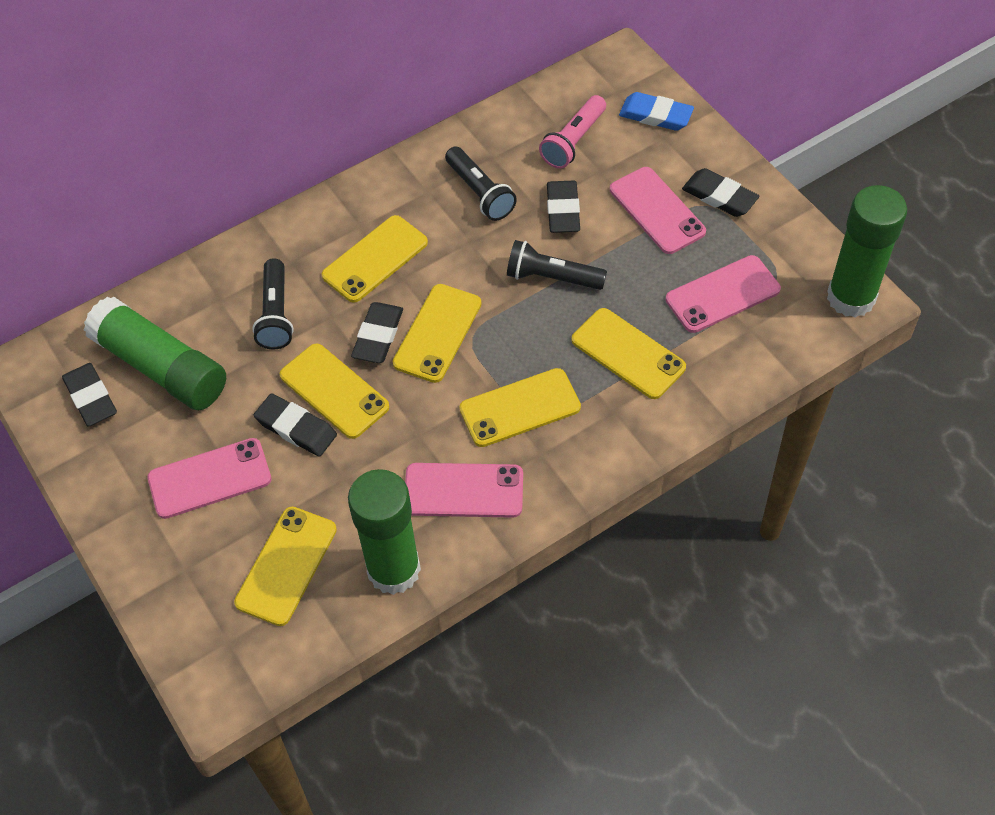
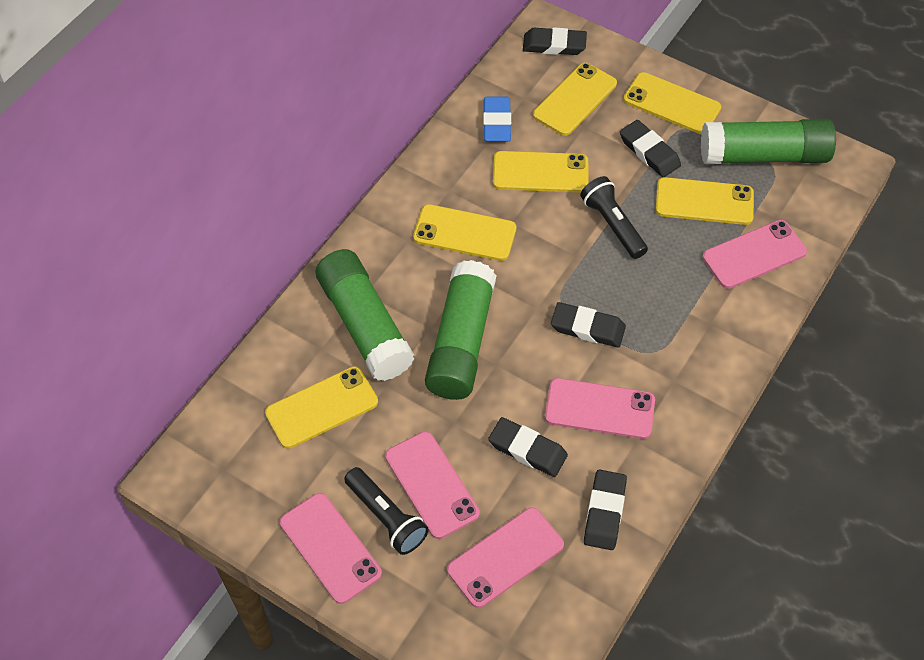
black flashlight: [252,258,294,349] [445,146,517,221] [507,240,607,290] = 3 -> [344,467,429,555] [580,176,648,259] = 2
pink flashlight: [539,95,606,169] = 1 -> none = 0
pink phone: [147,438,272,519] [405,463,523,518] [610,167,706,254] [666,255,781,333] = 4 -> [280,493,382,604] [385,431,480,539] [447,507,564,608] [545,378,655,439] [702,220,807,289] = 5

